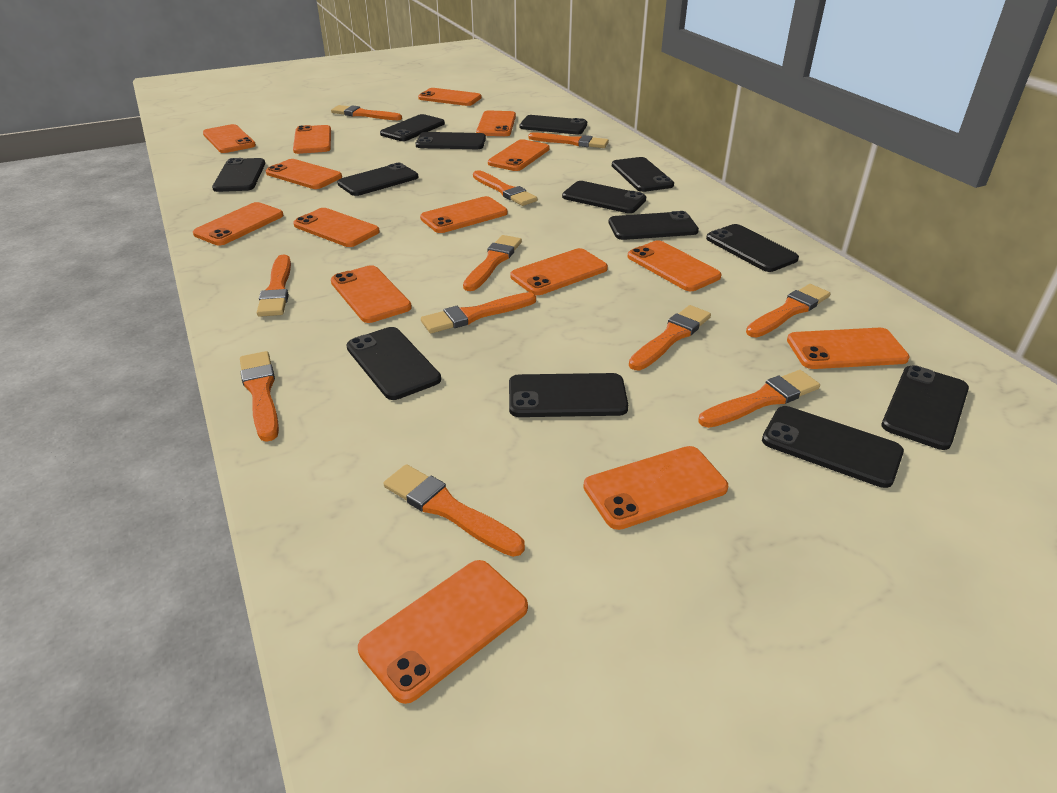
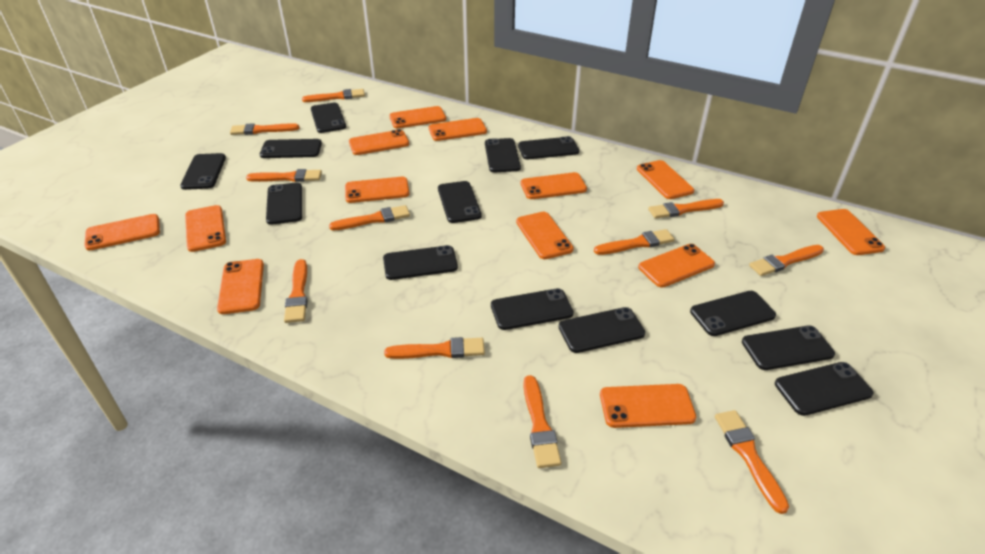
orange phone: [193,202,284,245] [203,124,256,153] [266,159,342,189] [293,125,331,154] [293,208,380,247] [331,265,412,323] [358,560,528,704] [418,88,482,106] [420,196,508,233] [476,111,516,136] [488,139,550,171] [510,248,608,295] [583,446,728,530] [628,240,721,291] [787,328,910,369] = 15 -> [84,214,160,251] [185,205,226,252] [217,259,264,314] [345,177,409,203] [349,129,409,155] [389,106,446,128] [429,118,487,141] [516,212,574,259] [521,172,587,199] [600,384,696,428] [637,160,694,199] [638,244,715,288] [817,209,885,255] = 13

